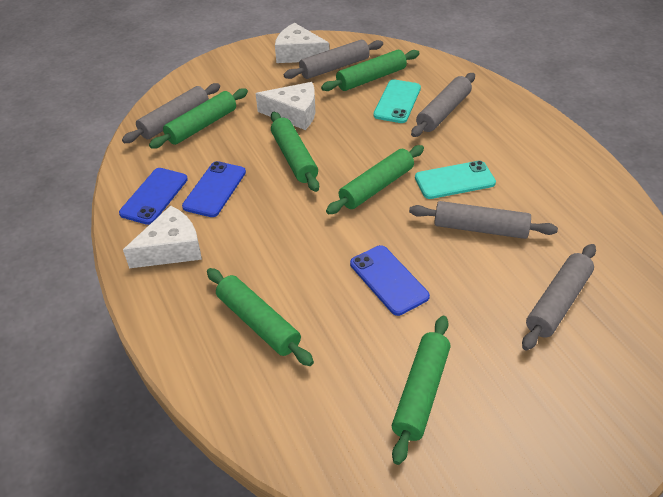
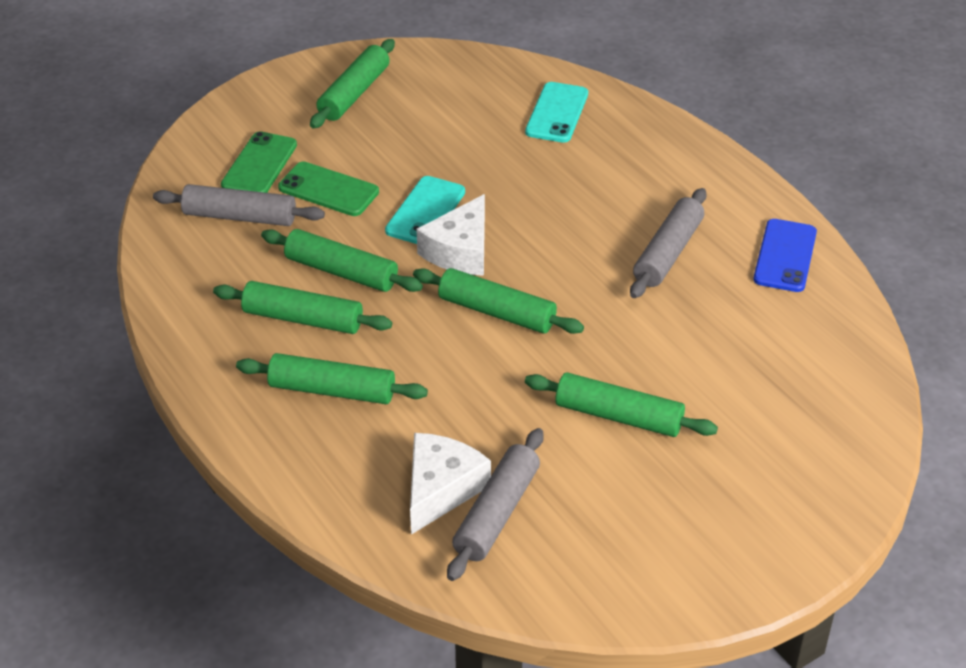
blue phone: [119,168,188,225] [182,161,246,217] [350,245,430,316] = 3 -> [753,219,817,292] = 1
green phone: none = 0 -> [221,131,297,193] [278,162,379,216] = 2
grey rolling pin: [122,83,220,143] [284,40,383,79] [409,201,558,239] [411,73,475,137] [522,244,596,350] = 5 -> [153,184,325,226] [447,428,544,581] [630,188,707,298] = 3
white cheese: [123,205,202,268] [256,82,315,130] [275,23,329,63] = 3 -> [410,433,491,535] [416,194,485,276] = 2

